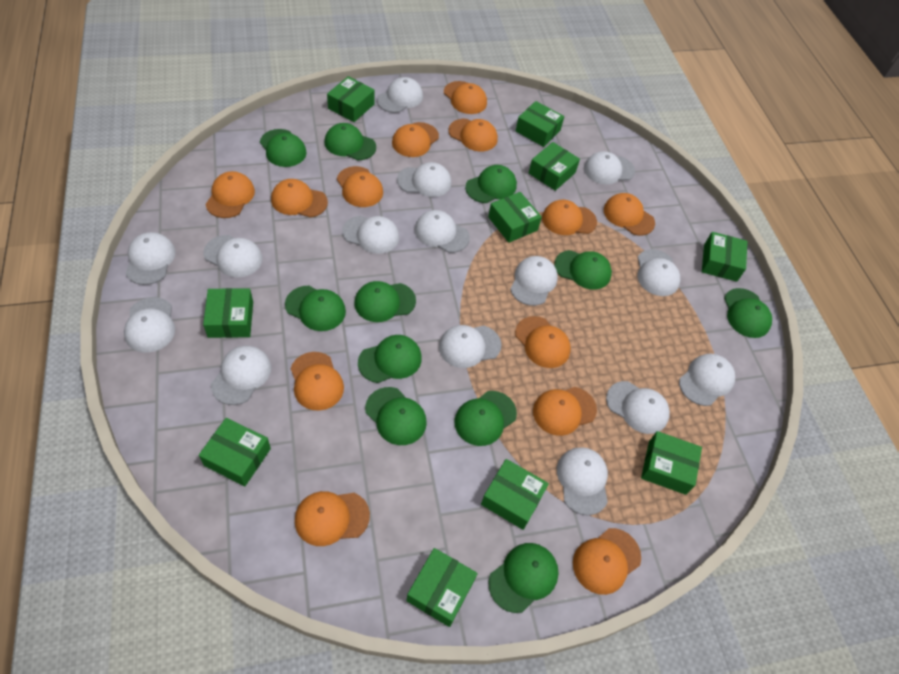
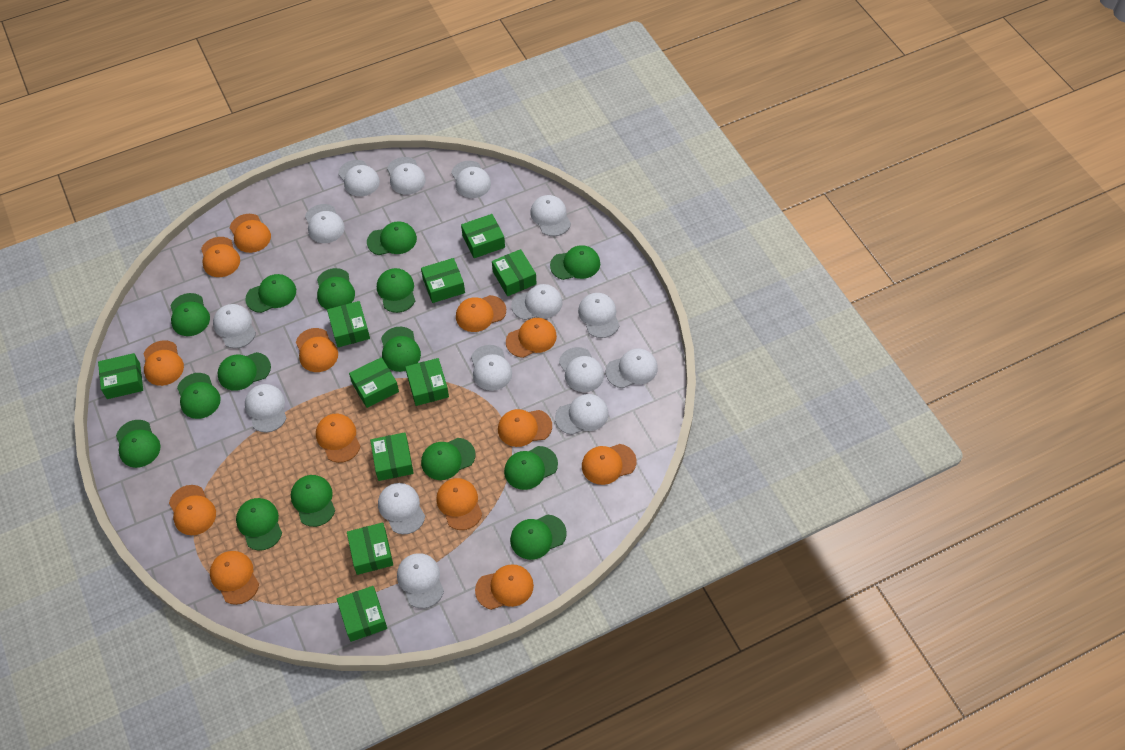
green cap: [260,129,307,167] [285,286,346,331] [324,123,376,160] [354,281,416,322] [358,335,422,383] [365,387,427,445] [454,391,517,446] [465,165,517,203] [489,543,559,613] [554,250,612,289] [724,288,772,338] = 11 -> [116,420,160,468] [170,293,210,336] [177,373,221,419] [217,352,271,391] [236,498,282,550] [246,274,296,313] [291,475,335,527] [317,268,355,309] [367,221,417,255] [377,268,415,313] [381,327,421,372] [421,438,475,480] [504,446,558,490] [510,514,566,560] [550,245,600,280] = 15

